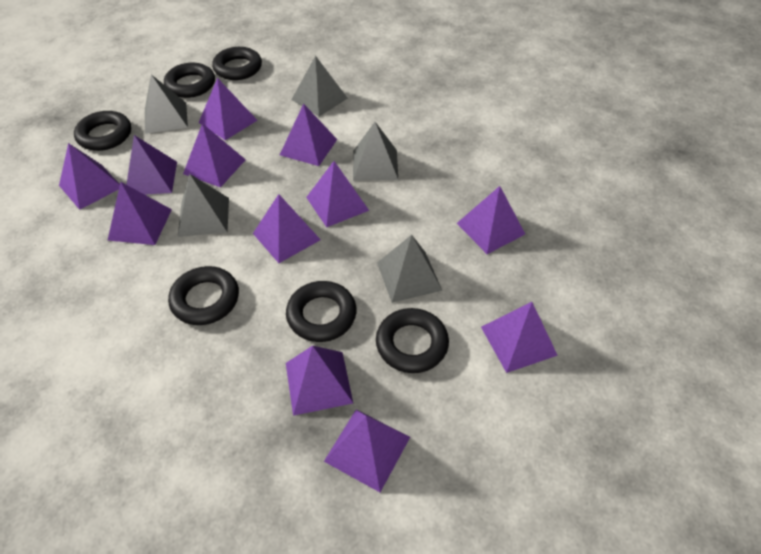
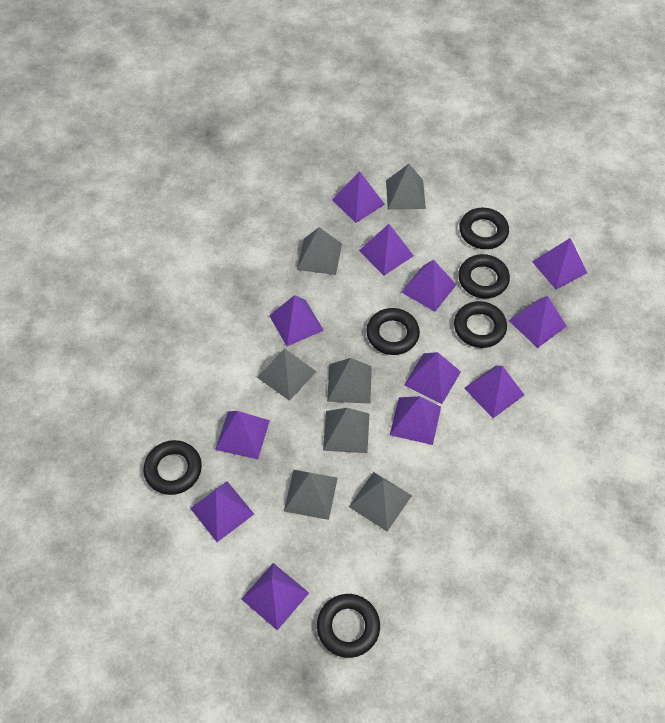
grey pyramid: [145,75,188,134] [178,174,229,237] [291,56,348,116] [353,122,398,181] [377,235,442,303] = 5 -> [257,348,317,401] [284,470,338,520] [297,227,342,275] [323,408,369,453] [327,358,372,404] [349,472,412,532] [386,164,426,210] = 7

